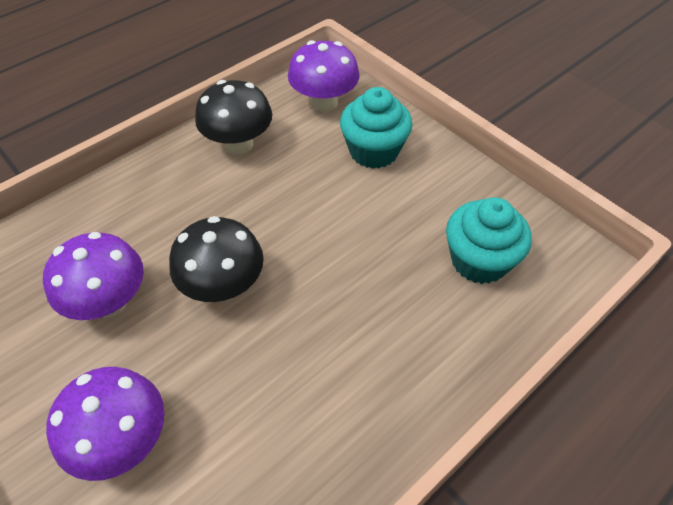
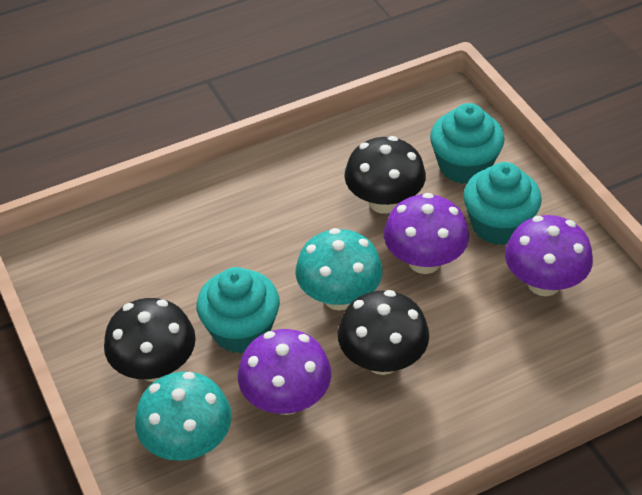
black mushroom: [169,216,264,302] [195,80,272,154] = 2 -> [104,298,196,382] [338,290,429,375] [344,136,426,214] = 3
turquoise cupcake: [340,87,412,169] [446,197,532,284] = 2 -> [197,267,280,354] [430,103,504,184] [463,162,542,245] = 3
turquoise mushroom: none = 0 -> [135,372,232,461] [295,228,383,311] = 2

